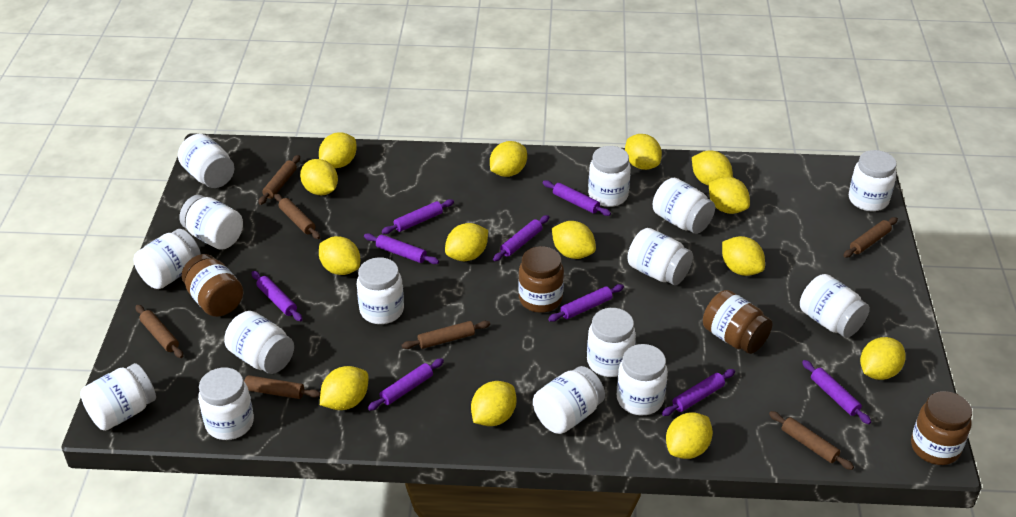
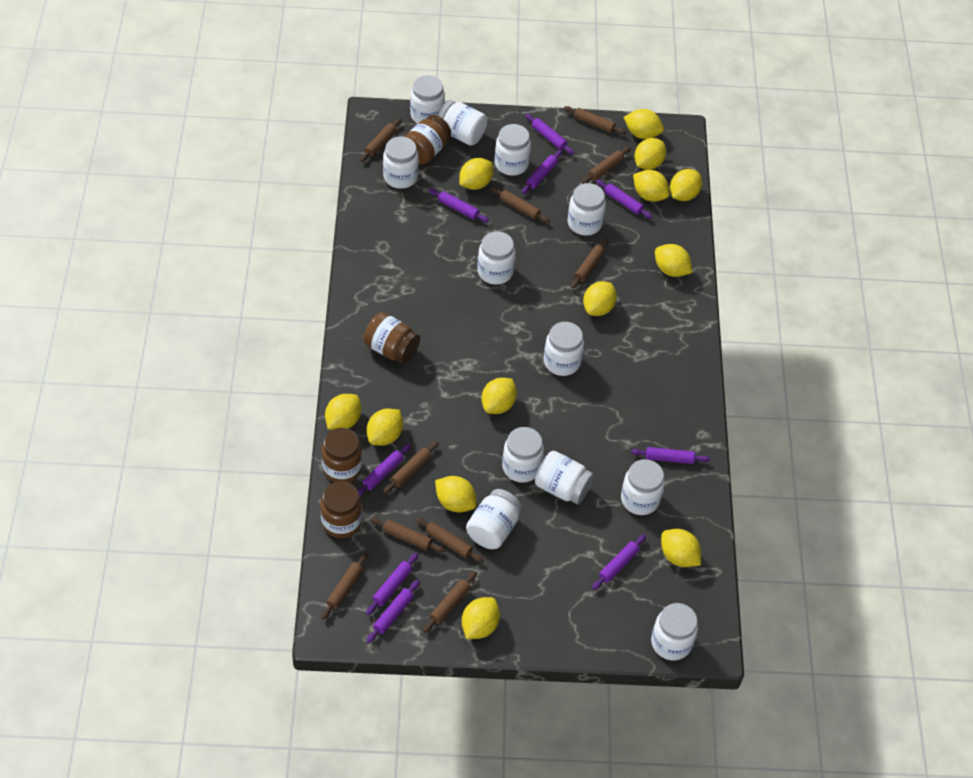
brown rolling pin: [136,305,183,358] [243,375,320,399] [258,155,300,205] [274,194,320,239] [402,321,490,349] [769,411,854,470] [843,217,898,258] = 7 -> [321,553,368,619] [360,118,401,162] [370,517,445,553] [383,441,439,494] [415,517,483,563] [423,571,477,633] [491,187,550,223] [564,106,626,135] [571,239,608,289] [582,147,631,184] = 10
white jar: [80,363,156,431] [134,229,201,289] [178,134,234,188] [179,195,243,250] [198,367,254,440] [224,311,294,374] [357,257,404,324] [533,366,605,434] [587,308,636,377] [588,146,631,207] [617,344,668,415] [627,228,693,285] [652,178,715,234] [800,274,870,338] [849,150,897,211] = 15 -> [383,136,419,189] [410,75,445,124] [437,100,487,146] [466,489,522,549] [478,231,515,285] [495,124,531,176] [502,427,544,483] [535,451,594,505] [544,322,584,376] [568,183,606,236] [621,459,665,515] [651,603,698,660] = 12
yellow lemon: [300,159,338,195] [319,133,357,168] [319,236,360,275] [320,366,368,410] [445,223,488,261] [471,381,516,426] [490,141,527,177] [552,221,596,259] [625,134,662,170] [666,412,713,459] [692,150,733,186] [709,177,750,214] [722,236,765,276] [860,337,906,380] = 14 -> [325,394,361,430] [367,409,403,446] [435,476,477,513] [459,158,493,190] [462,597,500,639] [481,378,517,414] [583,281,617,316] [623,109,664,139] [633,170,670,202] [634,138,666,170] [655,244,692,277] [661,529,701,567] [670,169,702,201] = 13

